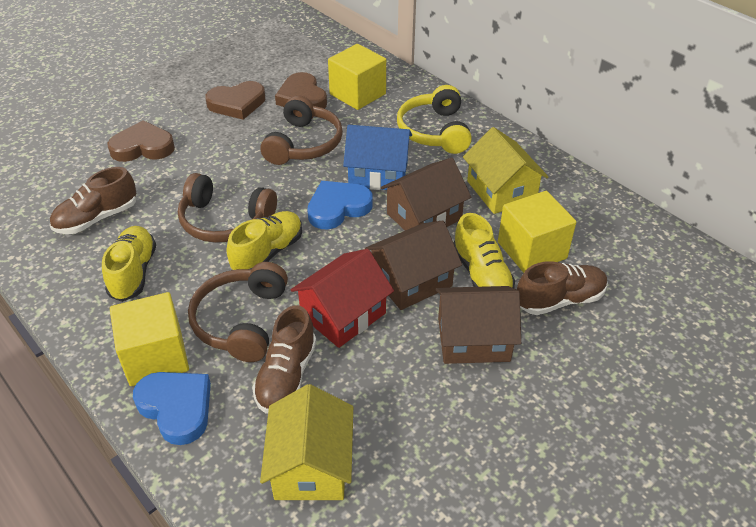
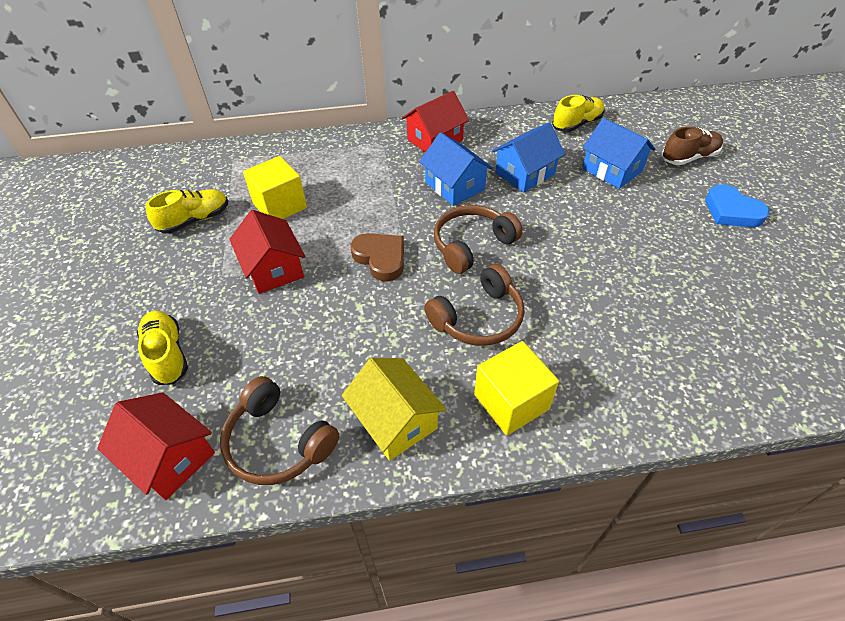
blue heart: [133,372,211,445] [307,181,373,229] = 2 -> [705,184,770,227] = 1
blue house: [343,125,412,190] = 1 -> [419,132,493,206] [492,123,565,192] [582,118,656,189] = 3
brown heart: [107,120,175,162] [205,81,265,120] [275,72,327,109] = 3 -> [351,233,404,282] = 1
brown house: [365,220,462,310] [381,158,471,230] [436,286,521,364] = 3 -> none = 0
brown shoe: [50,167,136,234] [252,305,316,413] [517,261,608,315] = 3 -> [662,126,723,165] = 1
red house: [290,249,394,348] = 1 -> [97,392,215,500] [229,210,305,294] [402,91,469,153] = 3
yellow cube: [110,292,189,386] [328,44,386,110] [498,191,576,273] = 3 -> [243,156,307,219] [474,341,559,435] = 2
yellow headphones: [397,85,472,154] = 1 -> none = 0
yellow house: [260,384,353,500] [463,127,548,214] = 2 -> [342,358,446,461] = 1

